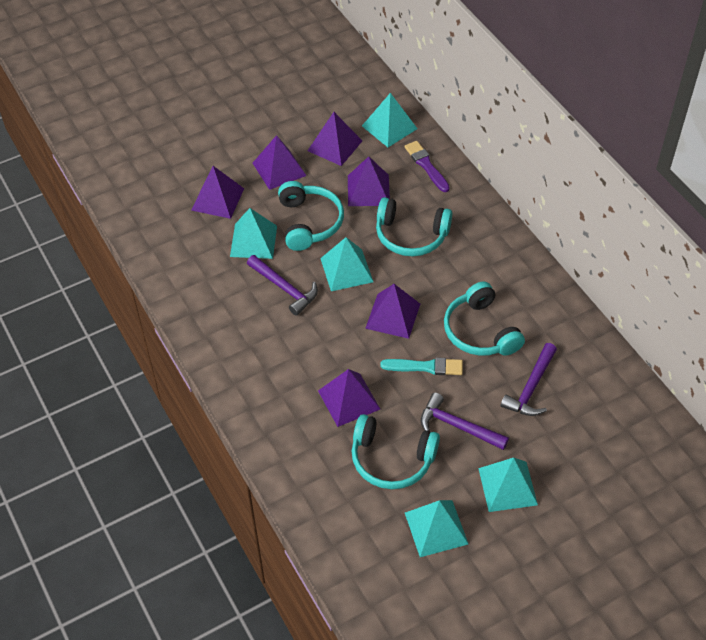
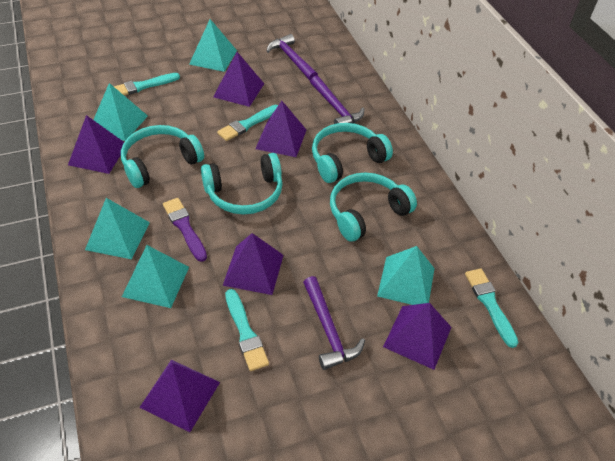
turquoise brush: [380,357,463,375] = 1 -> [114,73,180,95] [217,105,278,141] [225,289,269,371] [465,268,518,348] = 4

